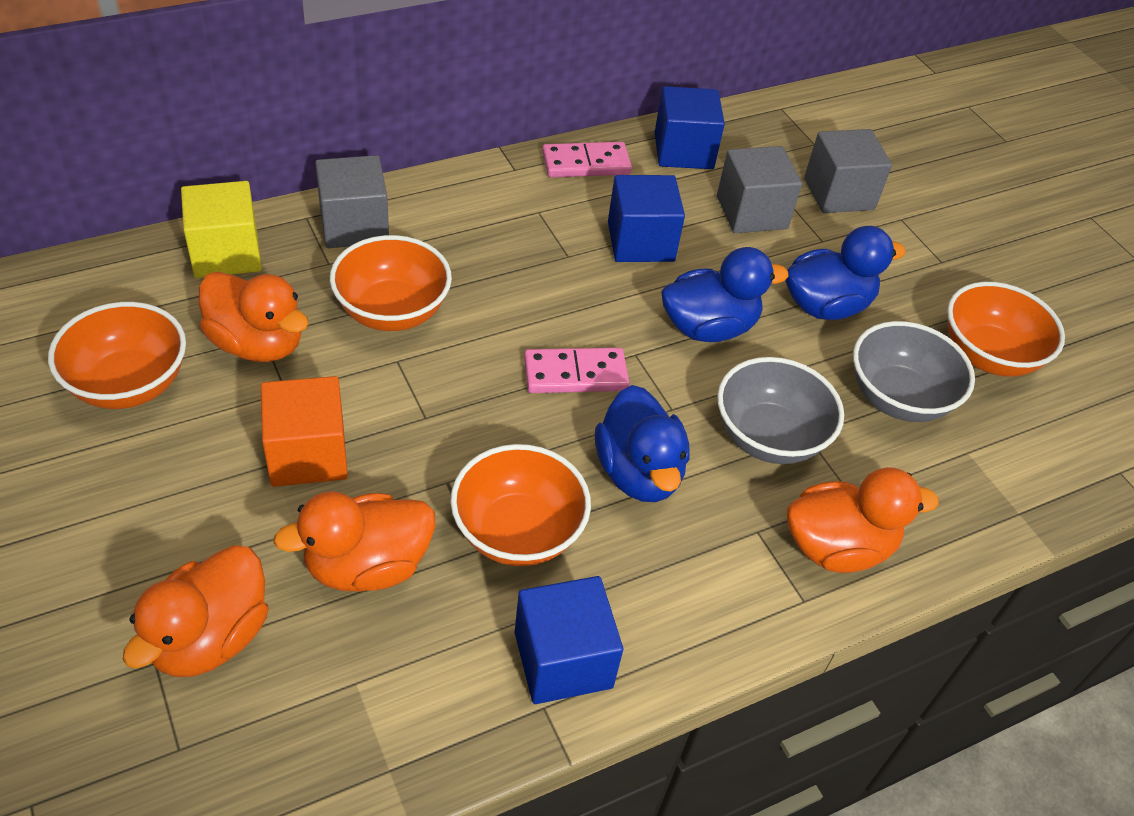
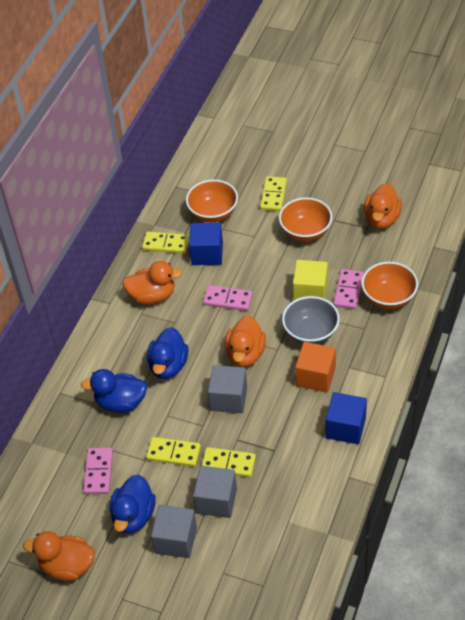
blue cube: [515,576,623,704] [608,175,685,262] [655,86,725,169] = 3 -> [189,223,223,265] [326,392,367,444] = 2
grey bowl: [717,357,844,464] [853,321,975,422] = 2 -> [282,296,340,344] = 1
orange bowl: [48,302,186,409] [330,235,452,331] [450,444,591,566] [947,282,1065,377] = 4 -> [186,179,238,222] [279,197,332,241] [361,262,418,309] = 3
pink domino: [524,348,629,393] [542,142,632,177] = 2 -> [83,448,113,494] [203,285,253,311] [333,269,364,309] = 3
yellow domino: none = 0 -> [142,231,189,254] [146,437,201,467] [201,447,256,477] [260,176,287,211] = 4

